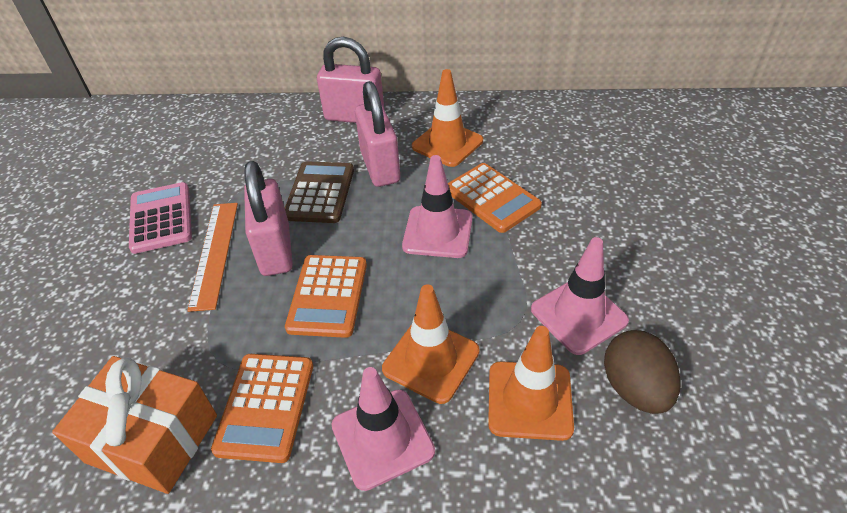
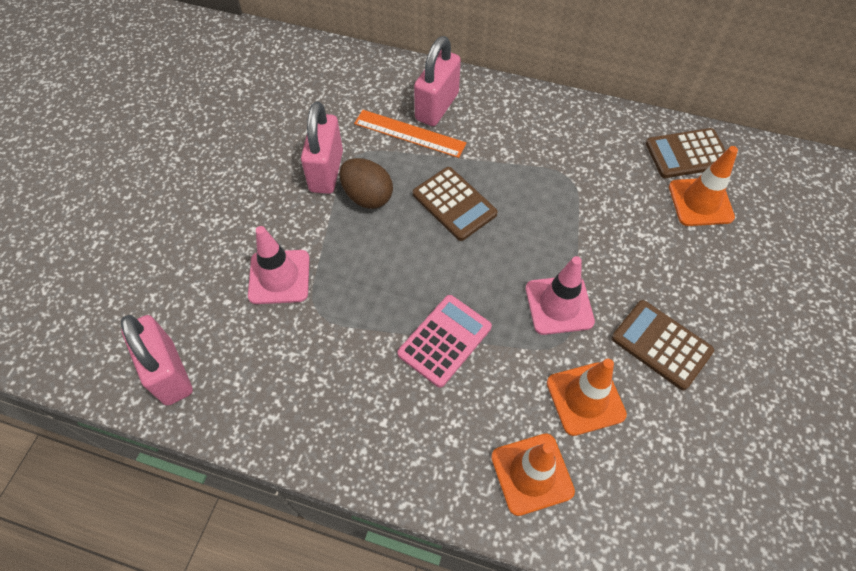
brown calculator: [285,161,354,223] = 1 -> [413,167,498,241] [612,300,714,390] [646,128,726,178] = 3
orange calculator: [211,354,313,463] [285,255,367,338] [448,163,542,233] = 3 -> none = 0
orange gift: [52,356,217,494] = 1 -> none = 0
pink traffic cone: [331,367,435,491] [402,155,473,258] [531,237,629,355] = 3 -> [248,226,310,304] [526,256,595,335] = 2

